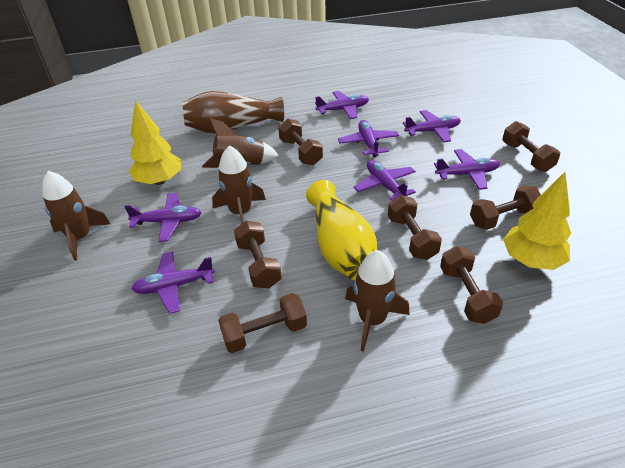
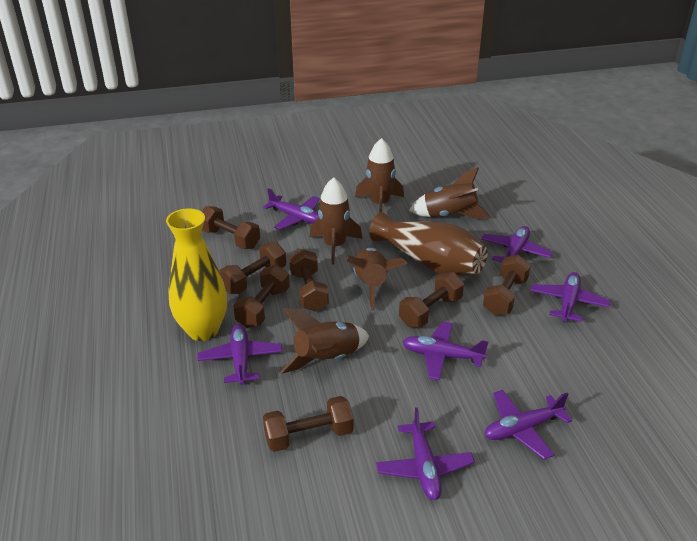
brown rocket: [42,171,110,261] [202,118,279,168] [212,146,266,224] [345,250,410,352] = 4 -> [280,308,369,373] [310,177,362,265] [347,248,407,310] [355,138,404,213] [409,167,490,219] = 5
yellow tree: [129,100,181,185] [503,172,571,270] = 2 -> none = 0

